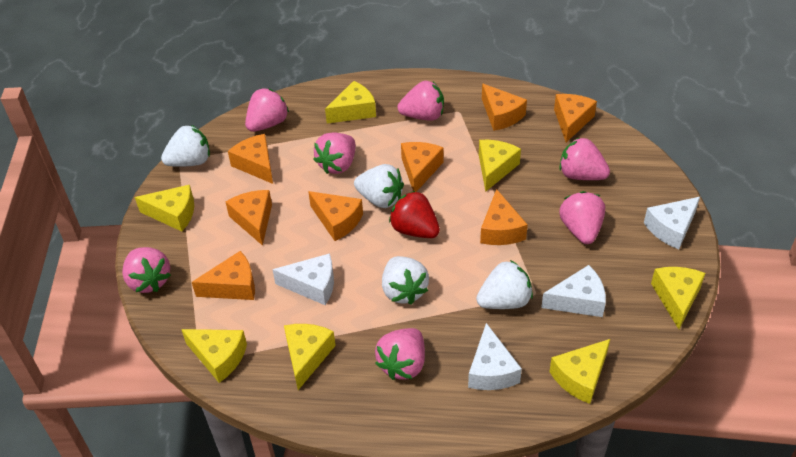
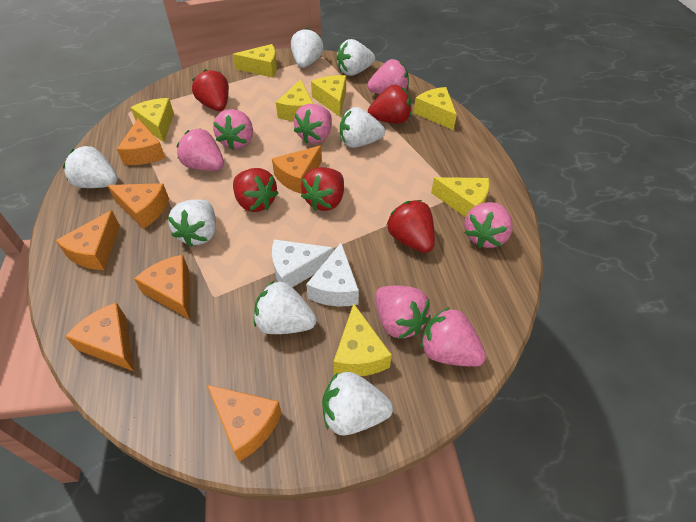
orange cheese: [192,251,255,300] [226,190,272,246] [228,134,273,184] [308,191,363,241] [401,142,443,192] [480,189,528,245] [482,84,527,131] [554,94,597,142] = 8 -> [55,210,120,270] [65,302,134,371] [107,183,169,229] [117,118,165,165] [134,255,190,319] [207,385,282,462] [272,145,322,194] = 7
red strawberry: [389,191,440,238] = 1 -> [192,69,229,111] [233,168,278,212] [301,167,344,211] [368,85,412,124] [387,200,435,253] = 5
white cheese: [272,253,334,305] [468,323,522,390] [541,265,606,317] [644,197,700,249] = 4 -> [272,239,334,287] [306,243,359,306] = 2
white strawberry: [161,125,210,167] [354,164,404,208] [382,256,429,305] [476,260,533,309] = 4 -> [63,146,118,188] [168,200,216,247] [254,281,317,334] [291,28,324,68] [322,372,393,436] [337,39,375,76] [340,107,385,148] = 7

